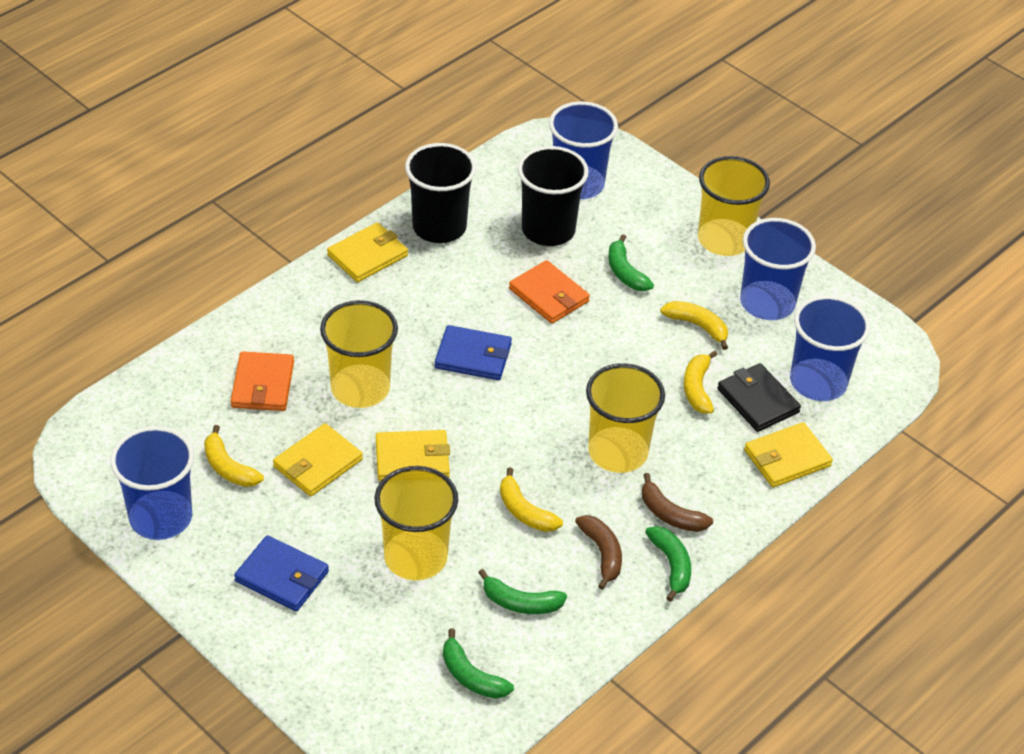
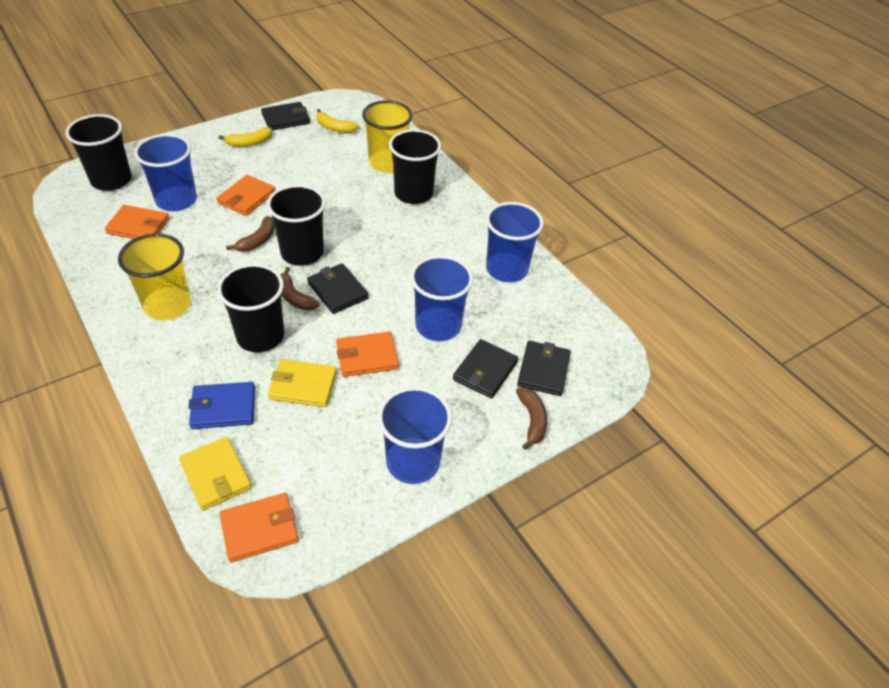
black cup: [405,143,476,243] [518,146,589,246] = 2 -> [65,114,132,191] [217,264,284,352] [267,185,326,266] [389,129,441,204] = 4
black wallet: [717,363,801,432] = 1 -> [261,102,310,130] [307,263,369,314] [453,339,518,398] [517,341,571,396] = 4
blue wallet: [234,535,329,611] [435,325,512,380] = 2 -> [188,382,255,429] = 1
brown banana: [575,515,622,590] [642,473,713,532] = 2 -> [226,216,275,252] [280,267,320,311] [516,387,547,450] = 3
green banana: [443,628,514,699] [478,569,567,614] [608,234,654,291] [645,526,691,602] = 4 -> none = 0
orange wallet: [231,351,294,411] [509,260,590,324] = 2 -> [105,205,169,239] [217,175,276,216] [219,493,299,562] [336,332,399,377] = 4
yellow banana: [204,425,264,487] [500,467,563,532] [660,301,728,350] [684,350,718,414] = 4 -> [219,127,272,147] [317,109,359,133] = 2
yellow cup: [320,300,398,408] [375,466,458,580] [586,363,665,473] [698,156,770,256] = 4 -> [118,234,191,320] [362,100,413,173] = 2
yellow wallet: [273,423,363,497] [327,222,408,282] [376,430,450,481] [744,422,833,487] = 4 -> [179,437,252,511] [268,359,337,407] = 2

